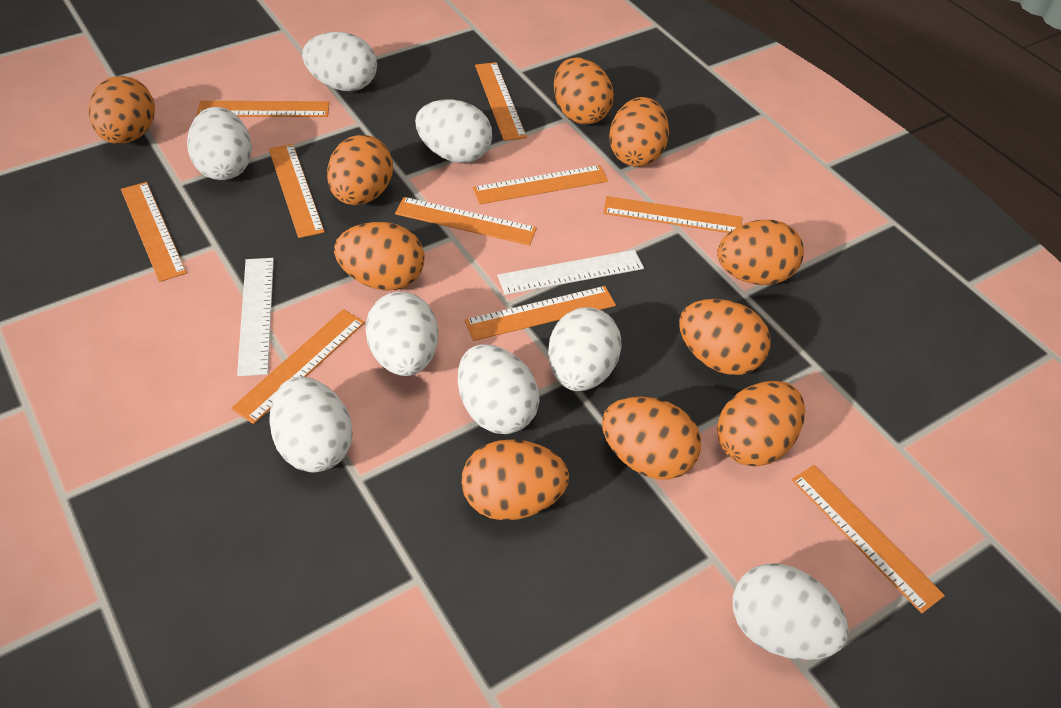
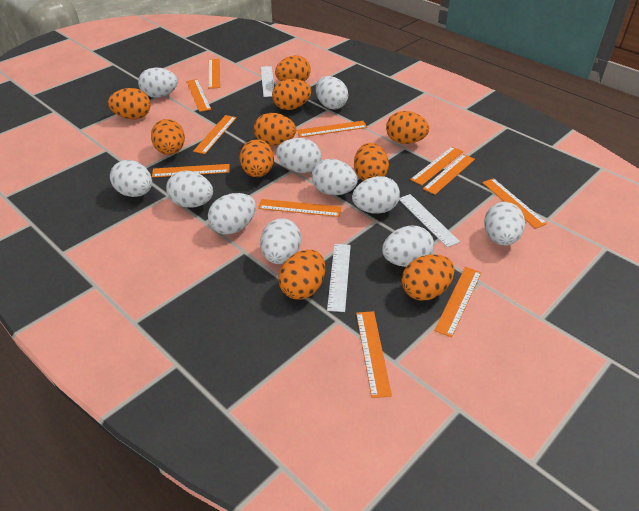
orange ruler: [121,182,187,282] [196,101,330,117] [231,309,365,424] [269,144,325,238] [395,197,537,246] [465,286,616,341] [473,165,608,204] [475,62,527,141] [603,196,742,233] [792,465,945,613] = 10 -> [152,164,230,178] [186,79,211,112] [193,115,237,154] [208,59,220,89] [258,199,341,217] [297,121,367,137] [356,311,392,398] [410,147,463,185] [423,154,475,195] [434,267,481,338] [482,178,547,229] = 11
white egg: [187,107,252,180] [269,376,353,473] [302,32,377,91] [365,292,438,376] [415,99,492,163] [458,344,540,434] [548,307,622,391] [733,563,849,660] = 8 -> [110,160,152,197] [138,68,178,98] [166,171,213,208] [208,193,256,234] [260,218,301,264] [276,138,321,173] [312,159,358,195] [316,76,348,109] [352,176,400,214] [382,226,434,267] [484,202,525,246] = 11
white ruler: [237,258,274,376] [498,250,644,295] = 2 -> [261,66,274,97] [327,244,351,312] [399,194,460,247] = 3

